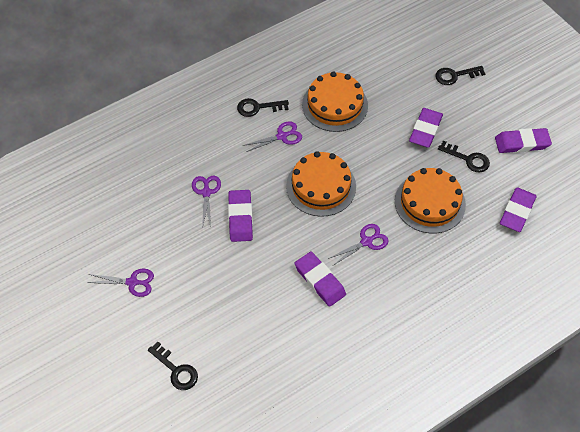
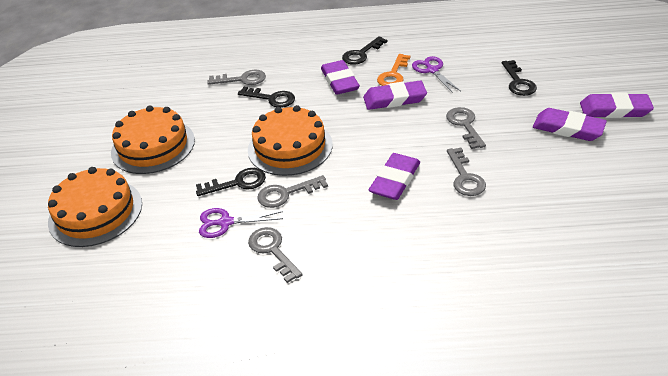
grey key: none = 0 -> [207,70,266,85] [248,227,303,283] [257,175,328,208] [446,107,486,149] [447,147,486,196] = 5
orange key: none = 0 -> [377,54,411,86] = 1
purple scissors: [87,269,154,297] [192,176,221,229] [243,122,302,152] [328,224,389,265] = 4 -> [199,208,283,238] [412,56,461,93] = 2

